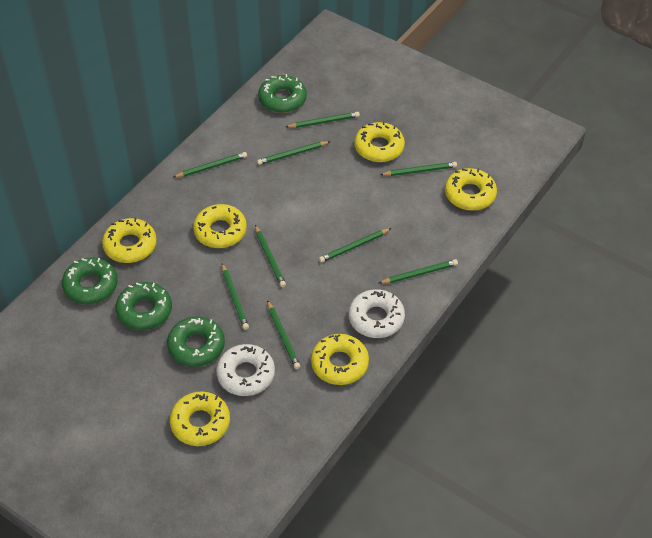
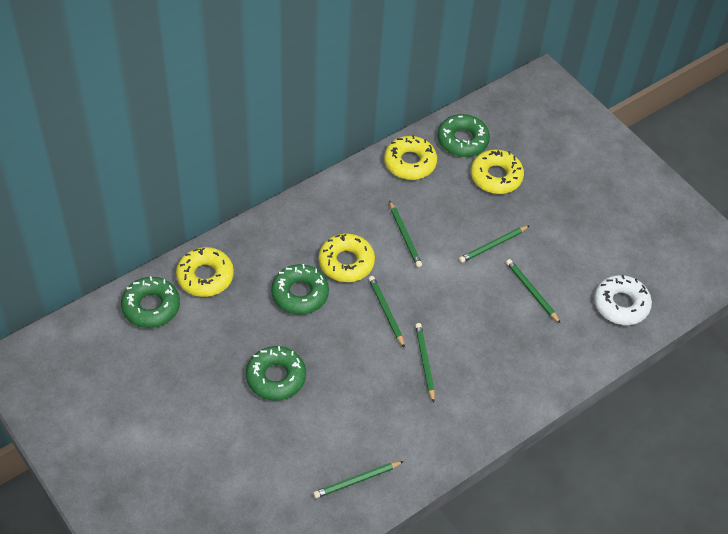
green pencil: [172,152,247,178] [222,263,249,330] [255,225,286,287] [257,141,331,165] [267,300,300,369] [286,112,360,128] [319,228,392,263] [379,259,458,284] [380,162,457,176] = 9 -> [313,461,404,498] [369,276,405,348] [389,200,422,267] [415,323,435,403] [459,225,530,263] [506,259,561,324] = 6
white donut: [216,344,275,396] [349,289,405,338] = 2 -> [594,275,652,325] = 1
yellow donut: [102,218,157,263] [170,391,230,446] [193,204,247,248] [311,334,369,385] [354,121,405,162] [445,168,497,211] = 6 -> [176,247,234,297] [319,233,375,282] [384,135,437,180] [471,149,524,194] = 4

